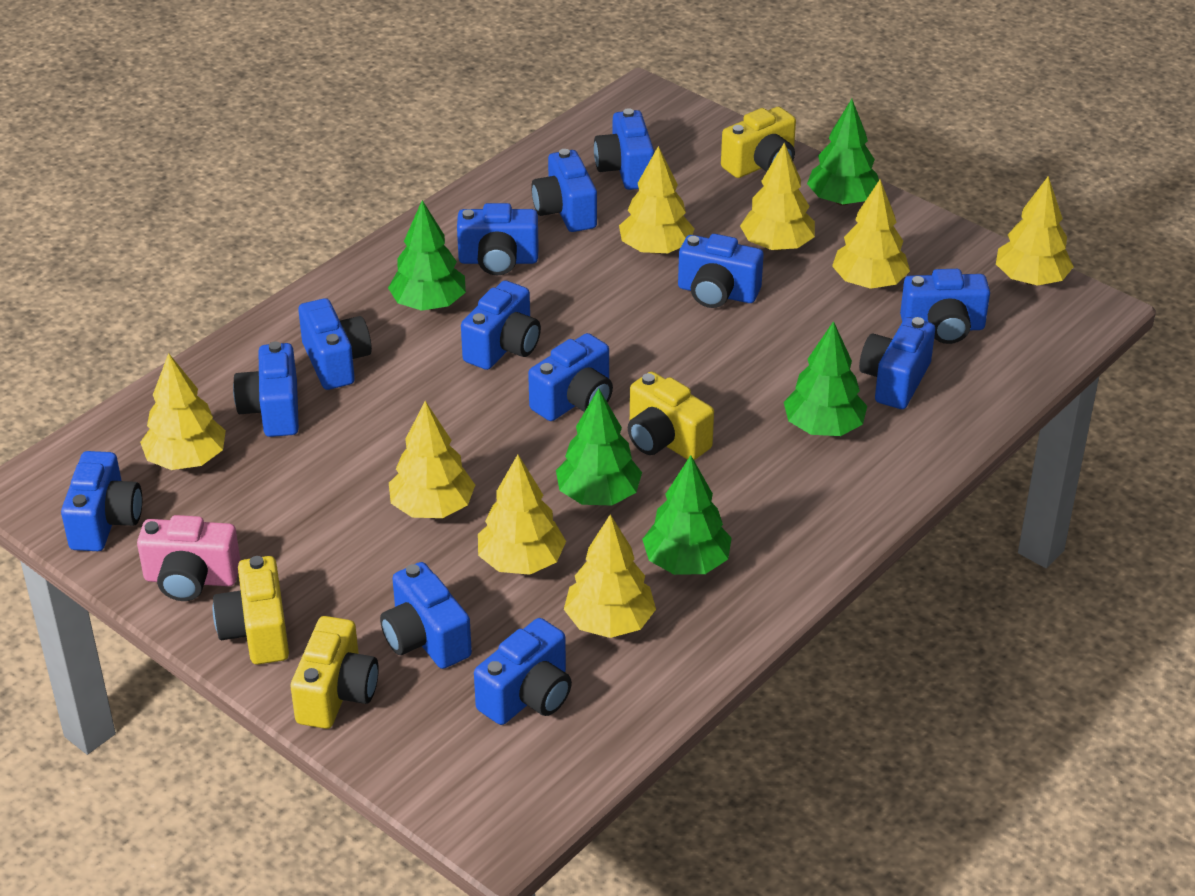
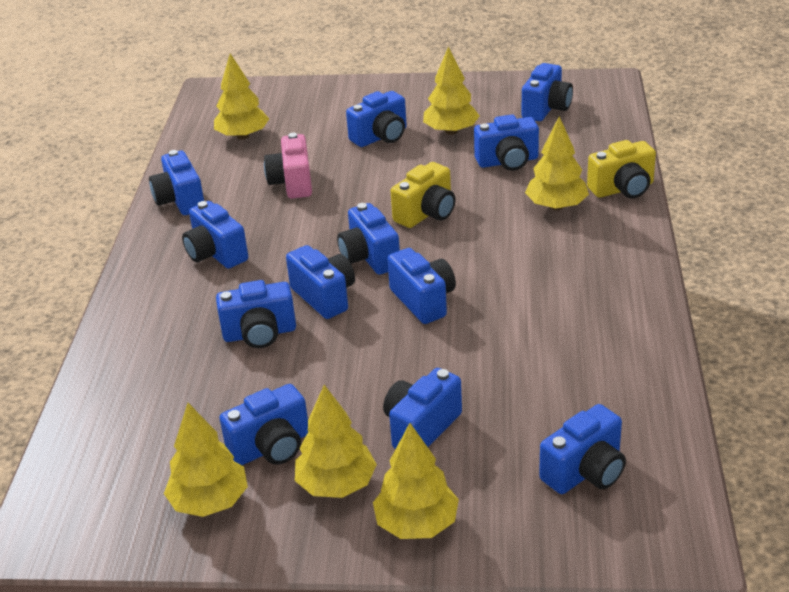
blue camera: [61,451,142,551] [233,342,299,437] [298,298,372,390] [380,562,472,669] [457,203,539,275] [461,281,541,370] [474,618,572,725] [528,333,613,421] [531,149,597,232] [594,108,654,190] [678,234,763,308] [859,317,935,409] [900,269,990,344] = 13 -> [149,150,204,215] [182,201,248,269] [216,280,296,348] [219,384,309,465] [286,245,355,319] [337,203,400,275] [346,91,407,147] [383,368,462,449] [387,248,456,324] [474,114,539,171] [522,63,573,121] [539,404,626,494] = 12
green tree: [388,200,466,311] [556,388,642,505] [642,455,732,575] [784,321,867,436] [807,99,879,205] = 5 -> none = 0
yellow camera: [213,556,289,665] [291,616,379,729] [628,371,714,460] [721,107,796,178] = 4 -> [391,162,456,228] [587,140,656,198] = 2
yellow tree: [140,353,226,470] [389,401,475,518] [478,455,566,575] [564,514,656,638] [619,146,695,254] [740,143,815,251] [832,179,910,289] [996,176,1074,286] = 8 -> [164,403,248,517] [214,53,269,140] [295,385,377,498] [373,423,459,539] [423,47,480,135] [525,116,589,210] = 6

